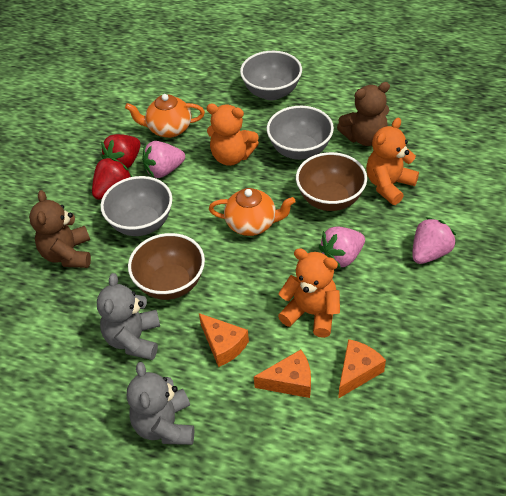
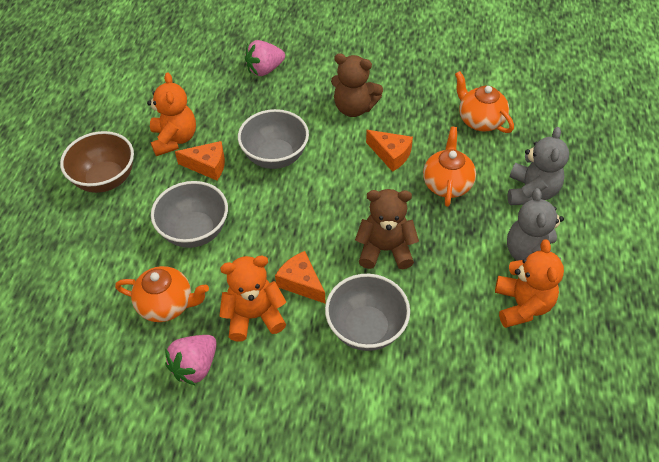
brown bowl: [128,233,205,300] [296,152,367,211] = 2 -> [60,131,134,193] = 1
orange teapot: [125,94,205,138] [209,188,296,236] = 2 -> [115,266,209,322] [423,127,476,207] [455,71,514,133] = 3
pink strawberry: [142,141,185,178] [319,227,365,268] [412,217,456,264] = 3 -> [165,335,217,386] [245,40,285,76] = 2
red strawberry: [92,157,132,200] [101,134,141,168] = 2 -> none = 0

